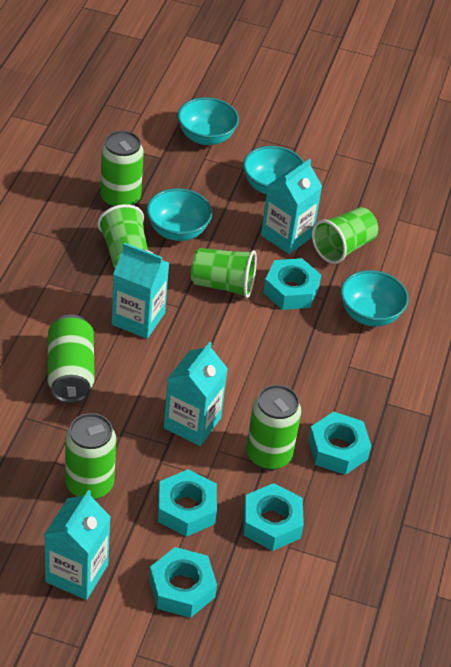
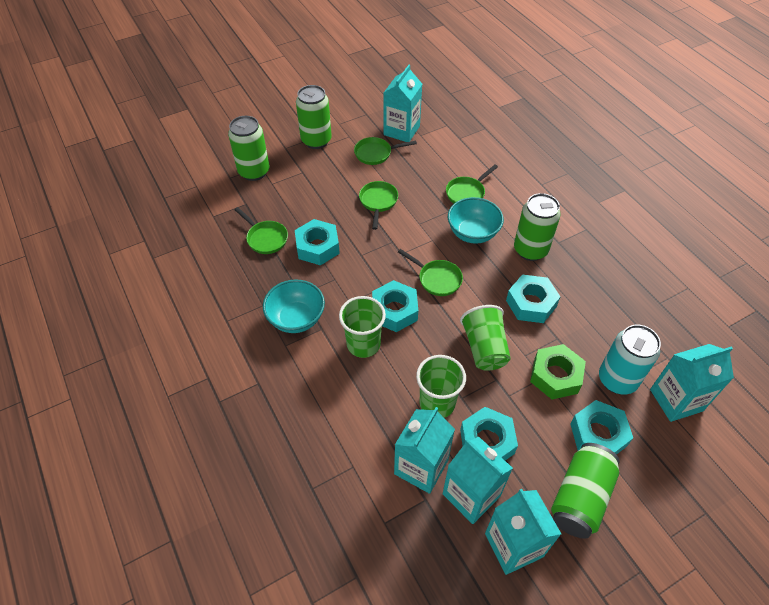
green nut: none = 0 -> [530,344,586,400] = 1
green pan: none = 0 -> [234,207,288,254] [354,137,417,165] [359,181,398,230] [398,249,463,296] [446,165,498,203] = 5
turquoise bowl: [147,188,212,241] [177,97,239,145] [243,146,304,194] [341,270,409,327] = 4 -> [263,280,325,333] [448,197,504,244] = 2
turquoise can: none = 0 -> [599,325,661,394] = 1
turquoise carton: [44,490,111,600] [112,243,169,339] [164,342,228,446] [261,159,322,254] = 4 -> [383,65,422,142] [394,407,455,494] [443,437,513,524] [485,489,561,575] [650,344,734,422] = 5

